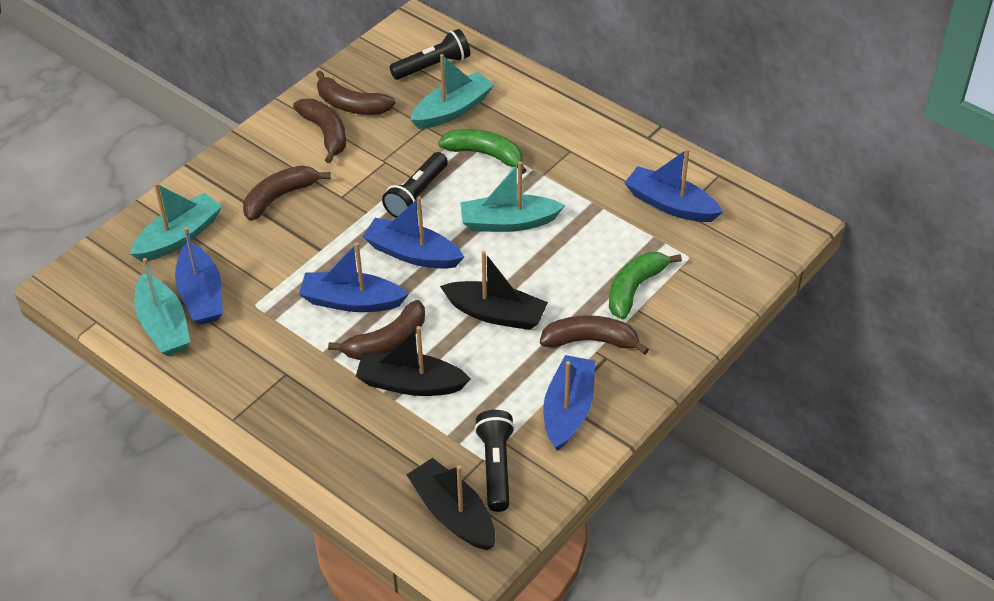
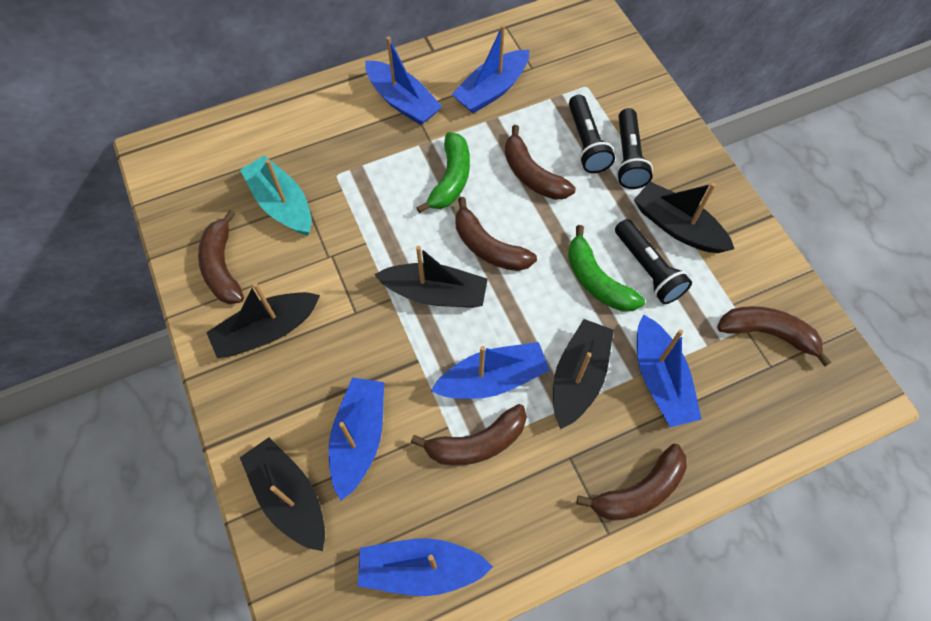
black boat: [356,326,471,396] [406,458,495,550] [440,251,548,330] = 3 -> [206,283,320,358] [240,437,325,551] [374,246,488,308] [553,319,614,429] [634,182,734,253] = 5
blue boat: [175,227,223,325] [299,243,409,312] [362,197,464,269] [543,355,595,451] [625,148,723,222] = 5 -> [329,377,384,500] [358,538,493,596] [365,36,442,125] [431,342,550,399] [451,25,529,113] [637,314,702,427] = 6
brown banana: [243,165,331,221] [293,99,346,163] [316,70,396,115] [328,300,425,360] [540,315,649,355] = 5 -> [198,210,244,304] [411,404,527,466] [456,197,537,271] [505,125,576,200] [577,444,687,521] [717,306,831,367] = 6
turquoise boat: [130,183,222,262] [135,258,190,356] [410,54,494,129] [460,161,565,232] = 4 -> [240,156,312,235] = 1

